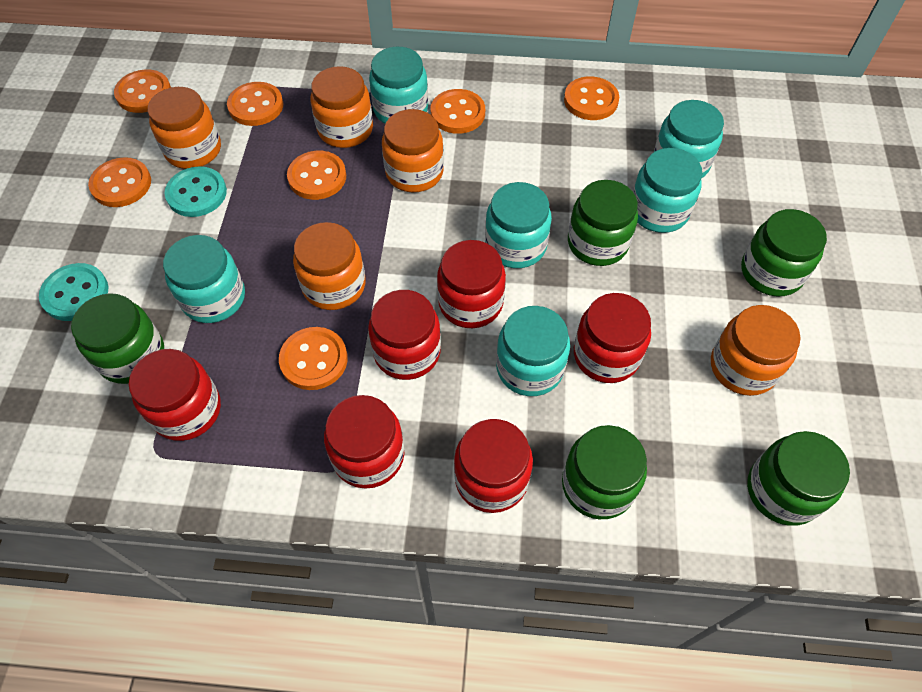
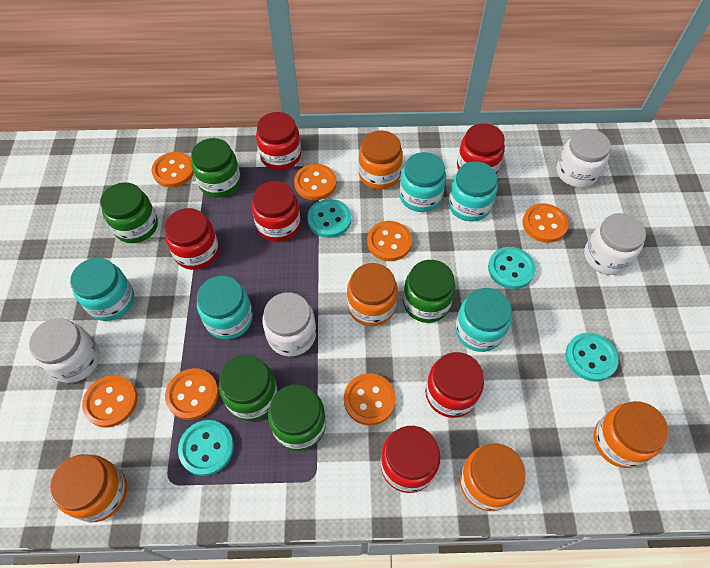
turquoise button: [39,263,109,321] [165,166,227,217] = 2 -> [178,420,234,476] [307,199,351,238] [488,247,536,289] [565,333,619,381] = 4
turquoise jar: [163,235,245,323] [369,47,428,124] [485,182,552,268] [496,306,570,396] [633,148,702,233] [654,100,724,179] = 6 -> [70,258,134,321] [197,276,253,339] [399,152,446,212] [448,161,498,222] [455,288,512,352] = 5
white jar: none = 0 -> [29,318,100,383] [262,292,316,356] [556,129,611,188] [584,213,646,275] = 4

